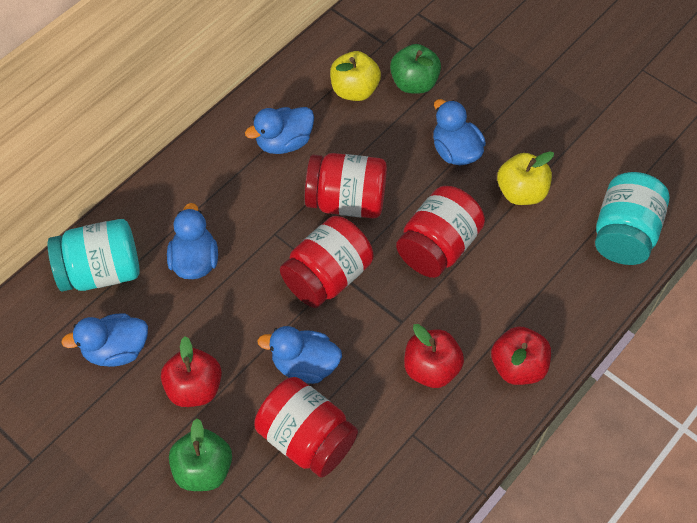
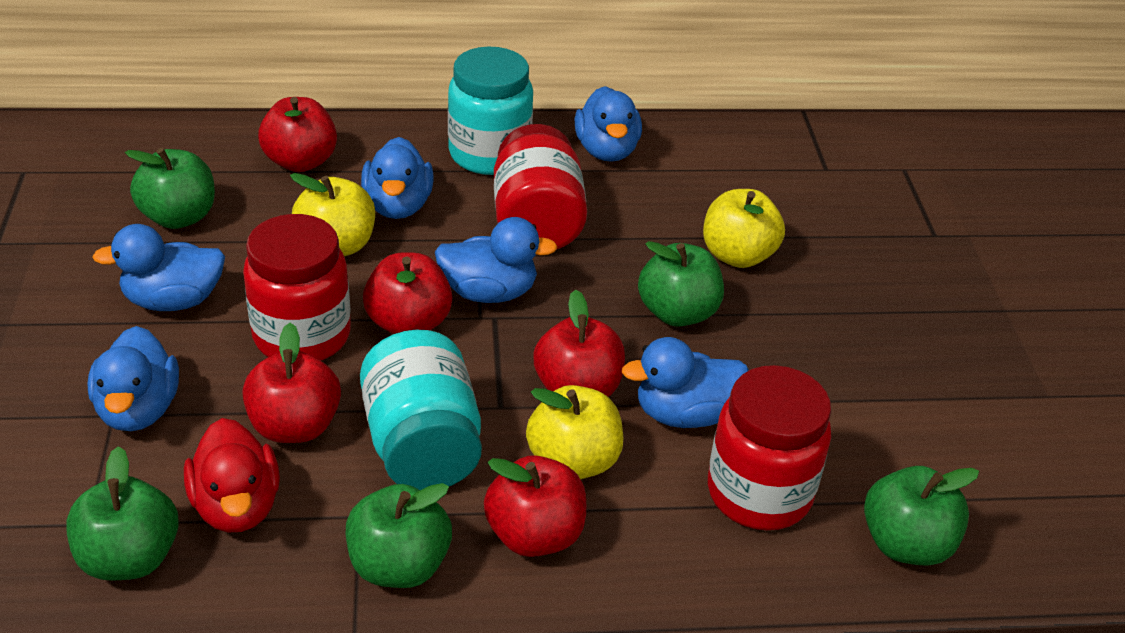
blue duck: [61,313,148,367] [167,203,218,279] [245,107,314,154] [257,326,342,384] [433,99,486,165] = 5 -> [88,326,179,431] [92,224,225,311] [361,137,434,219] [435,217,558,303] [574,86,642,162] [622,337,749,428] = 6
green apple: [169,418,232,491] [390,44,441,94] = 2 -> [66,446,179,581] [125,148,215,229] [346,483,452,588] [638,241,724,327] [864,466,979,566] = 5
red apple: [161,336,222,407] [404,324,464,388] [491,326,551,385] = 3 -> [243,323,341,443] [258,97,337,172] [363,252,452,334] [484,455,586,557] [533,290,625,397] = 5
red duck: none = 0 -> [184,418,280,532] = 1
red jar: [254,377,358,478] [280,216,373,308] [305,153,387,218] [396,186,485,278] = 4 -> [243,214,351,361] [494,124,587,250] [708,365,831,530] = 3
yellow apple: [330,51,381,101] [497,151,554,205] = 2 -> [290,173,375,256] [526,385,623,479] [703,189,785,268] = 3

